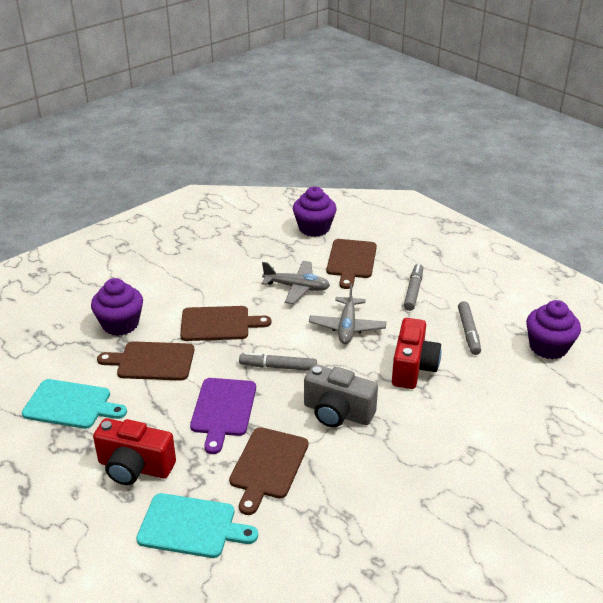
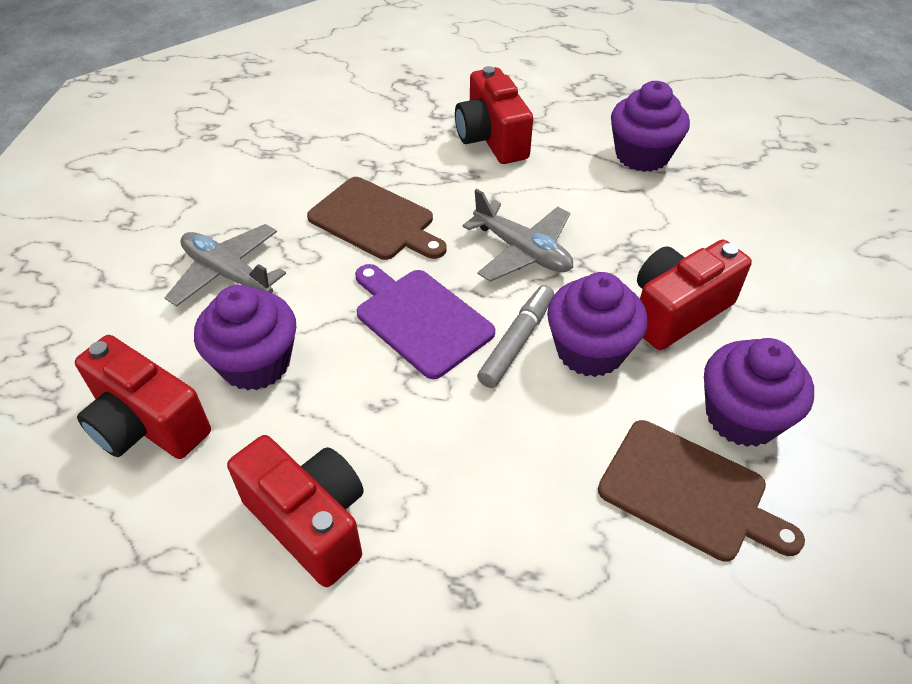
brown cutting board: [97,341,194,381] [180,306,271,341] [229,427,308,515] [326,239,377,289] = 4 -> [307,177,447,260] [598,420,805,562] = 2
grey camera: [304,365,378,427] = 1 -> none = 0
grey marker: [239,352,317,371] [404,264,423,311] [458,301,481,355] = 3 -> [477,285,554,388] = 1
purple cupcake: [91,278,143,336] [293,187,337,237] [526,300,581,359] = 3 -> [194,285,296,391] [547,272,648,377] [611,81,690,172] [704,338,814,447] = 4
red camera: [93,418,176,485] [392,318,441,389] = 2 -> [75,335,211,459] [227,435,364,587] [455,66,533,164] [637,240,752,350] = 4
turquoise cutting board: [22,379,127,429] [136,493,258,558] = 2 -> none = 0

